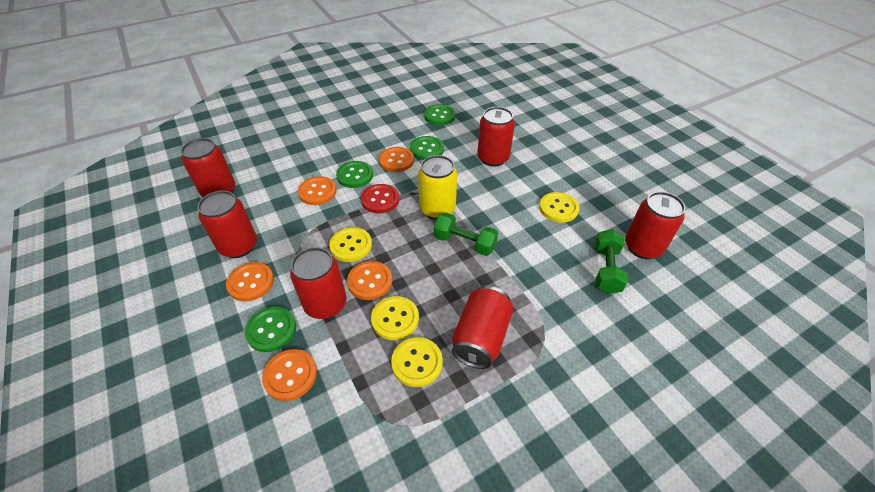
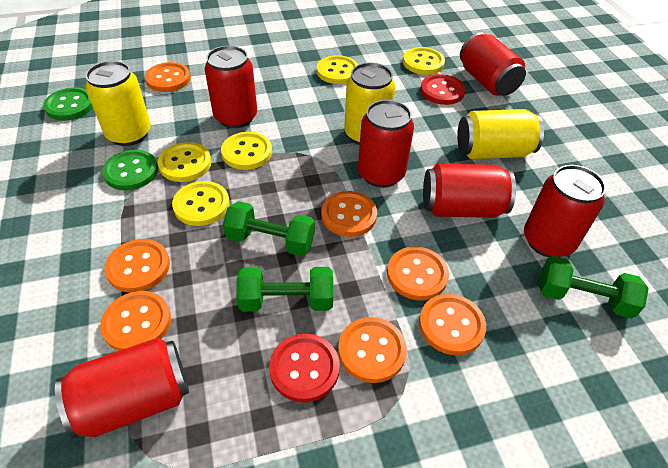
green button: [245,307,296,352] [336,161,373,188] [410,136,444,160] [424,104,456,125] = 4 -> [43,87,93,120] [102,150,158,190] = 2
green dumbbell: [434,213,498,256] [595,229,628,294] = 2 -> [223,201,315,256] [236,267,333,312] [539,256,649,319] = 3
orange button: [226,262,274,301] [262,349,317,401] [298,176,337,205] [347,261,392,300] [379,147,414,172] = 5 -> [100,291,171,351] [105,239,170,293] [145,62,191,92] [321,191,377,237] [338,317,407,383] [387,247,449,300] [419,294,486,355] = 7
red button: [361,184,399,213] = 1 -> [269,334,340,403] [420,74,465,105] = 2
yellow button: [329,227,372,262] [371,296,419,340] [391,337,443,387] [539,192,579,223] = 4 -> [158,142,211,182] [172,181,230,226] [221,132,272,170] [317,55,358,84] [403,47,445,75] = 5
yellow can: [418,155,457,220] = 1 -> [86,61,151,146] [344,63,396,145] [457,109,544,159] = 3

